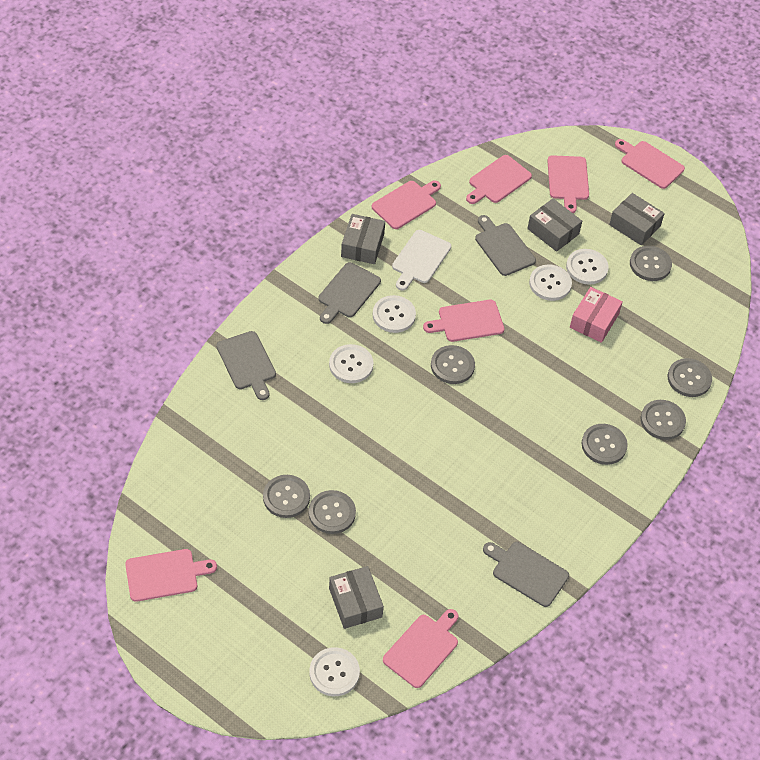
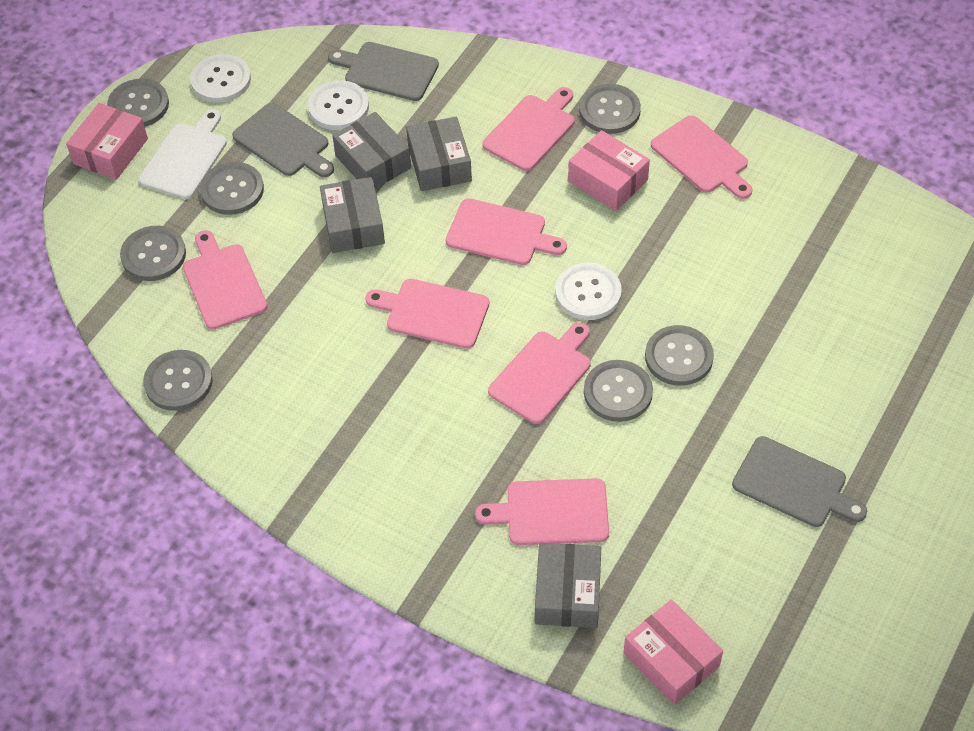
grey cutting board: [216,331,276,400] [318,262,381,324] [475,215,536,276] [483,542,569,607] = 4 -> [232,103,334,177] [328,42,439,101] [732,436,867,527] = 3
pink box: [570,287,623,343] = 1 -> [66,103,148,180] [568,130,650,211] [624,599,723,705] = 3
white button: [309,647,360,696] [329,344,373,383] [373,295,416,333] [529,265,572,301] [566,249,609,285] = 5 -> [190,54,251,103] [308,80,369,130] [555,263,622,320] = 3

